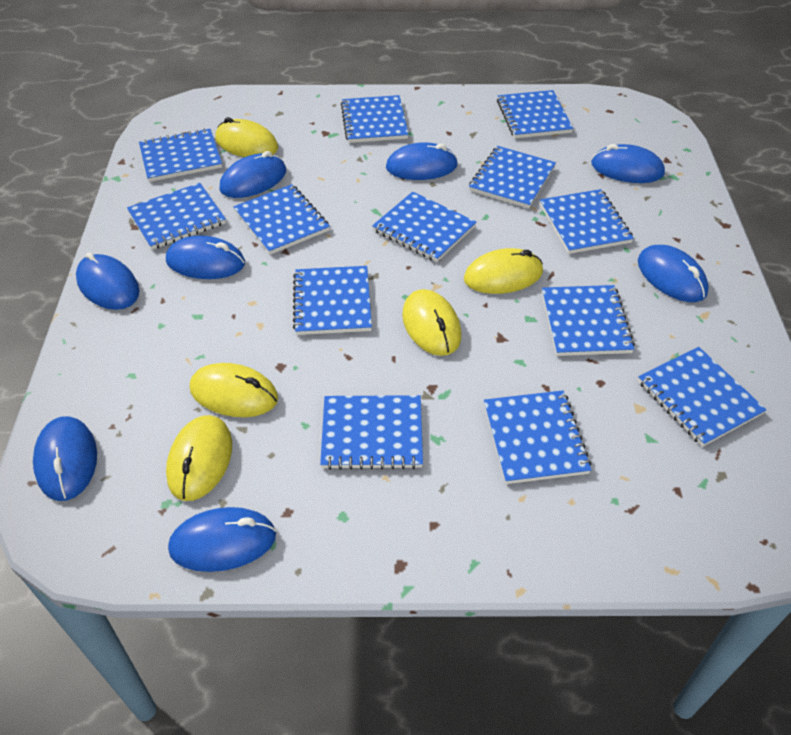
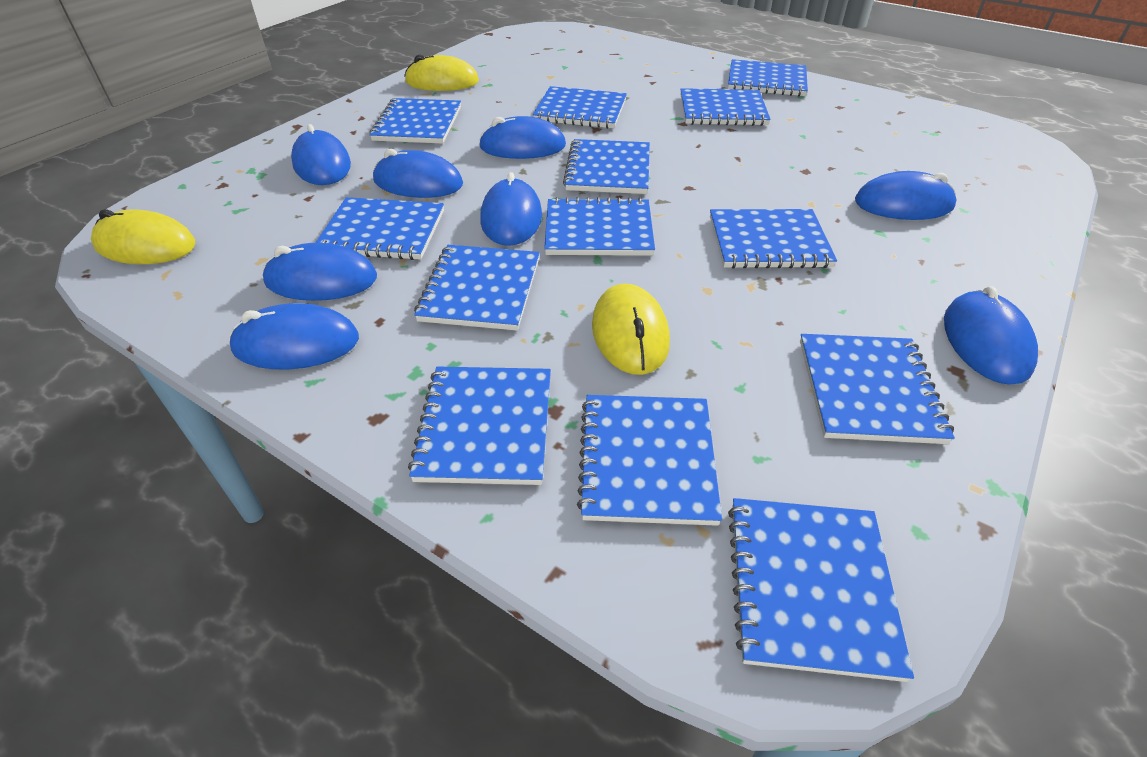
yellow mouse: [166,415,232,501] [190,363,278,417] [215,117,278,157] [402,289,461,356] [464,248,543,294] = 5 -> [91,209,195,264] [404,55,479,91] [592,284,670,375] = 3

